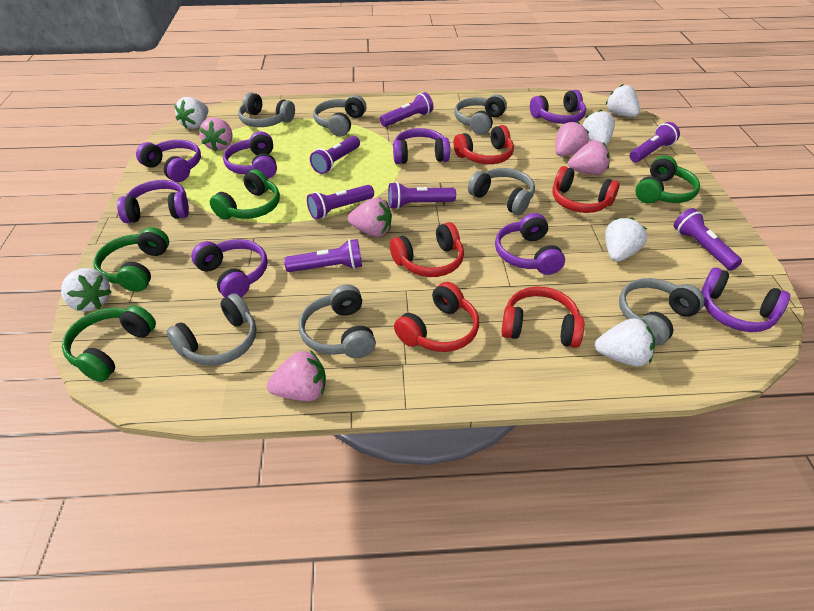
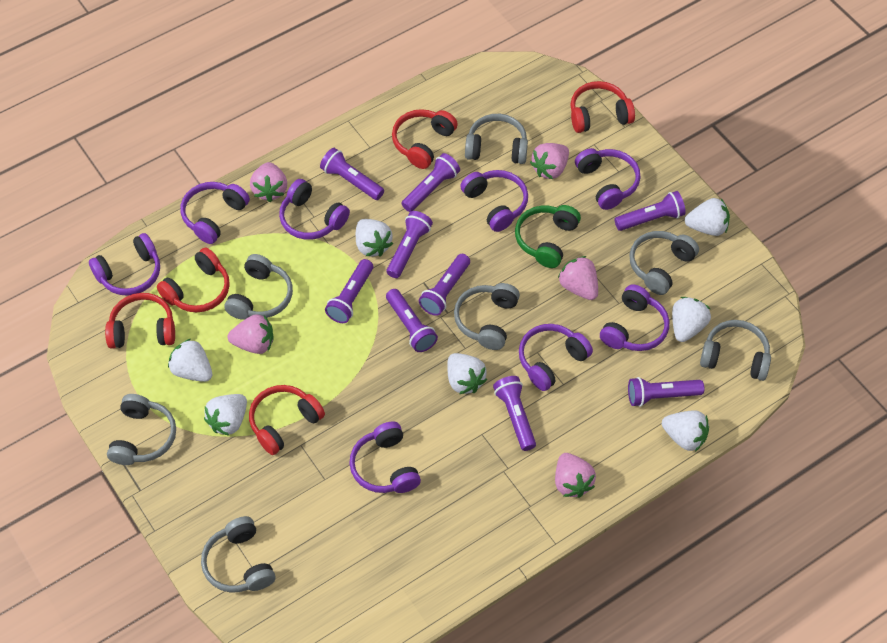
green headphones: [62,305,156,382] [94,227,169,292] [210,169,280,219] [635,156,700,203] = 4 -> [515,205,581,268] = 1
purple flashlight: [284,239,362,272] [307,185,374,219] [310,136,360,174] [380,92,433,127] [388,182,456,209] [630,122,680,162] [674,208,742,271] = 7 -> [320,148,384,200] [325,259,373,323] [386,211,433,278] [386,289,438,352] [402,153,460,212] [419,254,470,316] [493,376,536,451] [614,191,686,231] [628,377,704,407] = 9
white strawberry: [61,268,112,312] [174,97,208,129] [582,110,615,145] [595,318,655,367] [605,217,647,262] [606,84,640,117] = 6 -> [168,339,212,382] [204,394,247,436] [356,219,393,257] [447,353,487,394] [662,410,709,451] [672,297,711,342] [685,198,730,236] = 7

